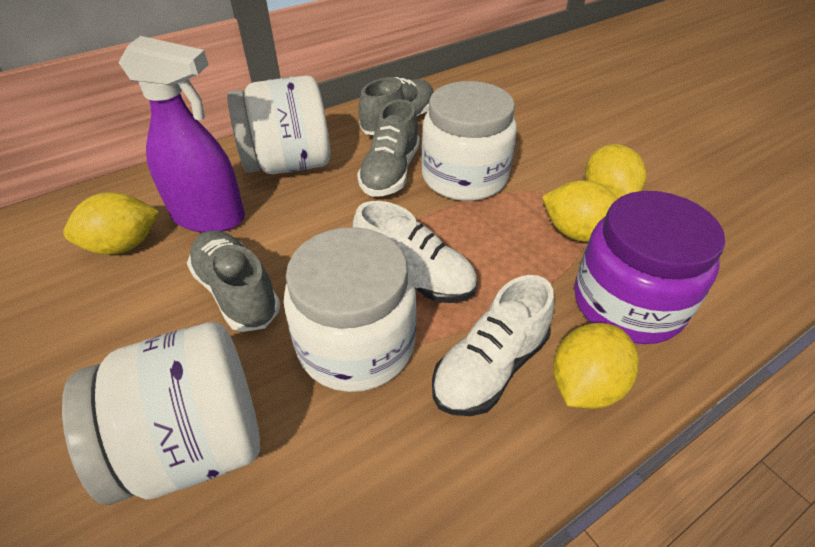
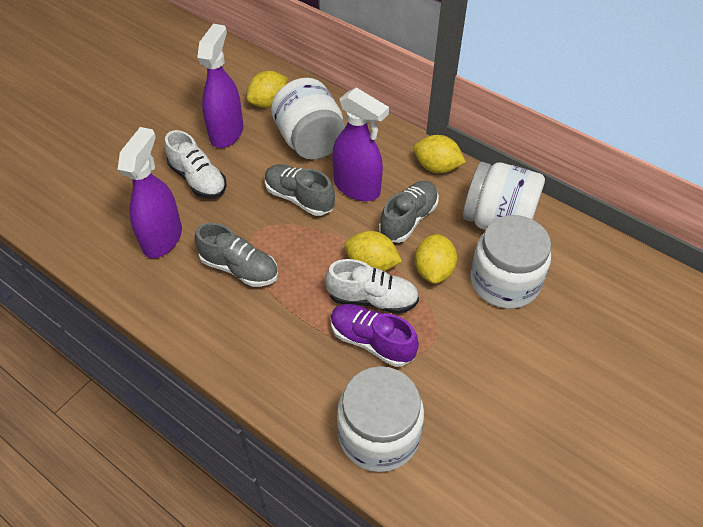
purple jar: [574,191,725,344] = 1 -> none = 0
purple shoe: none = 0 -> [331,304,419,367] = 1
purple spray bottle: [118,36,245,233] = 1 -> [118,127,182,258] [197,24,243,148] [332,87,389,201] = 3

